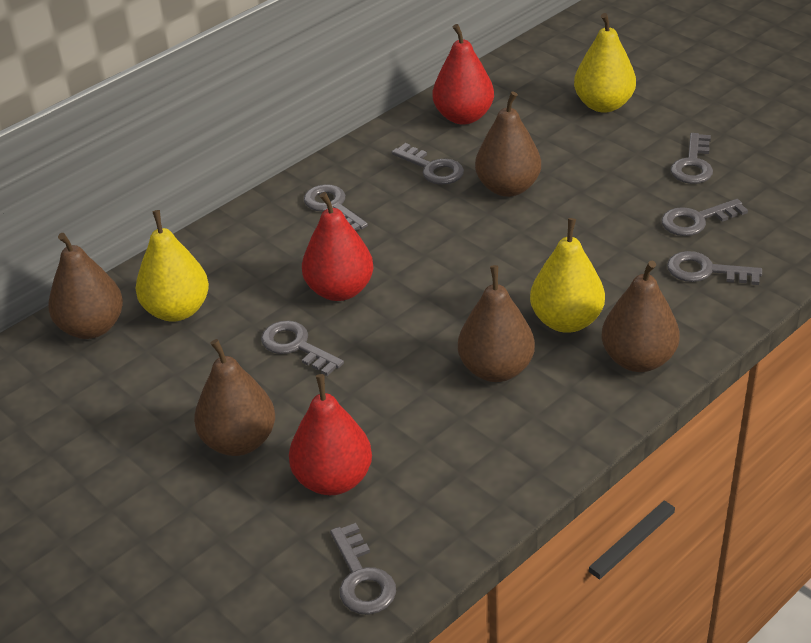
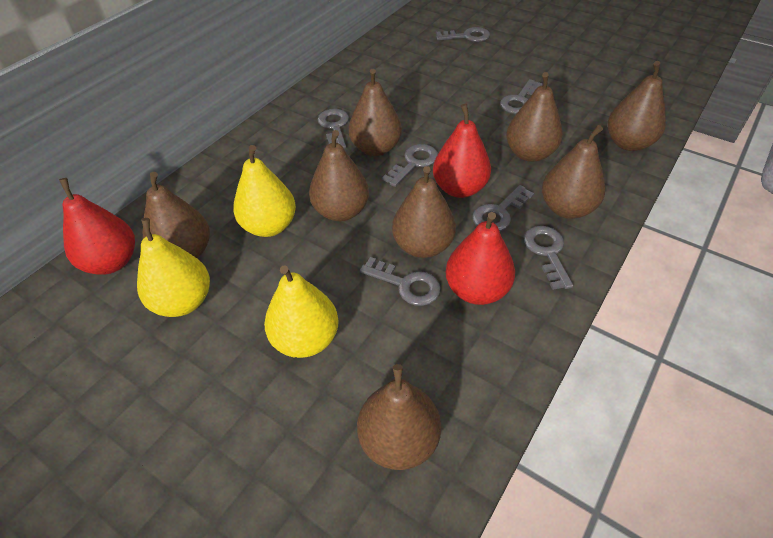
brown pear: [48,233,123,339] [194,339,275,456] [458,265,535,382] [475,91,541,197] [602,261,680,372] = 5 -> [143,172,210,258] [309,130,369,221] [349,69,402,156] [357,364,441,470] [392,166,456,258] [506,72,563,162] [542,125,605,219] [608,61,666,151] = 8

